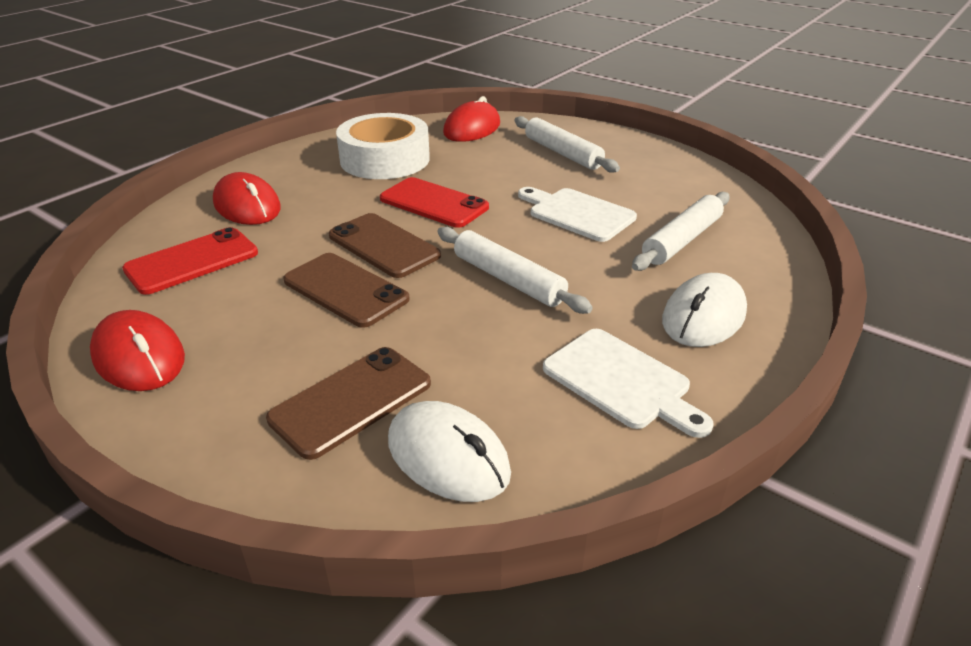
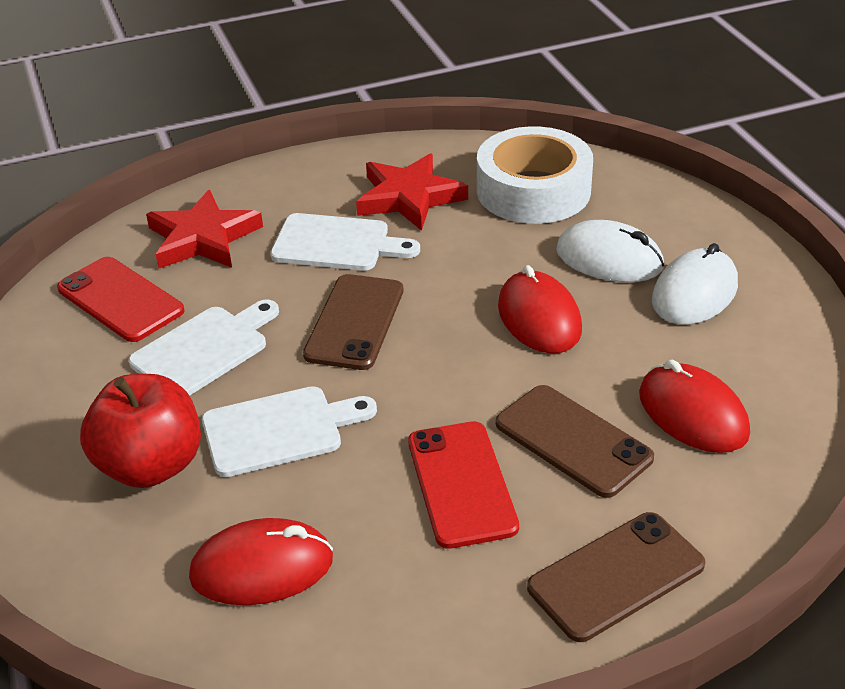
red apple: none = 0 -> [80,374,201,488] = 1
red star: none = 0 -> [146,190,263,268] [356,154,468,231] = 2
white cutting board: [518,187,637,242] [543,329,713,438] = 2 -> [129,299,279,396] [202,386,377,477] [270,213,420,271] = 3
white rolling pin: [437,227,593,314] [514,116,620,173] [632,192,730,271] = 3 -> none = 0

